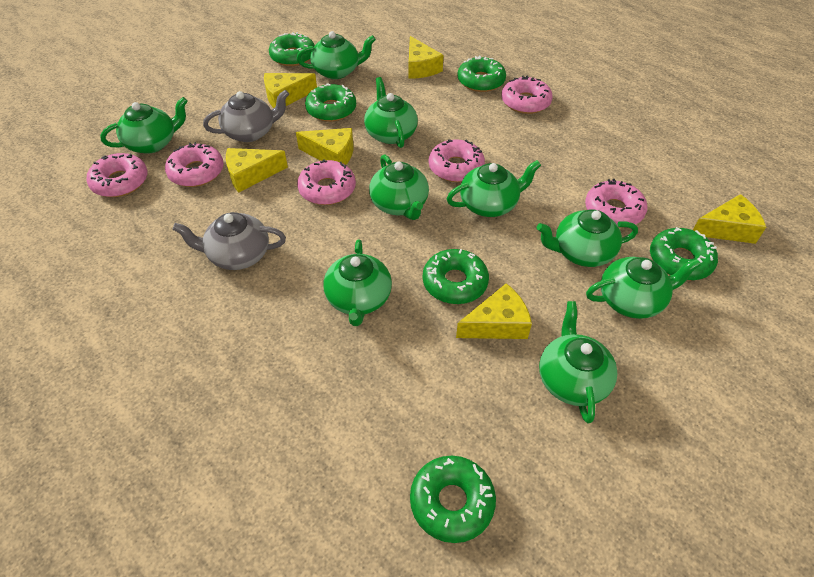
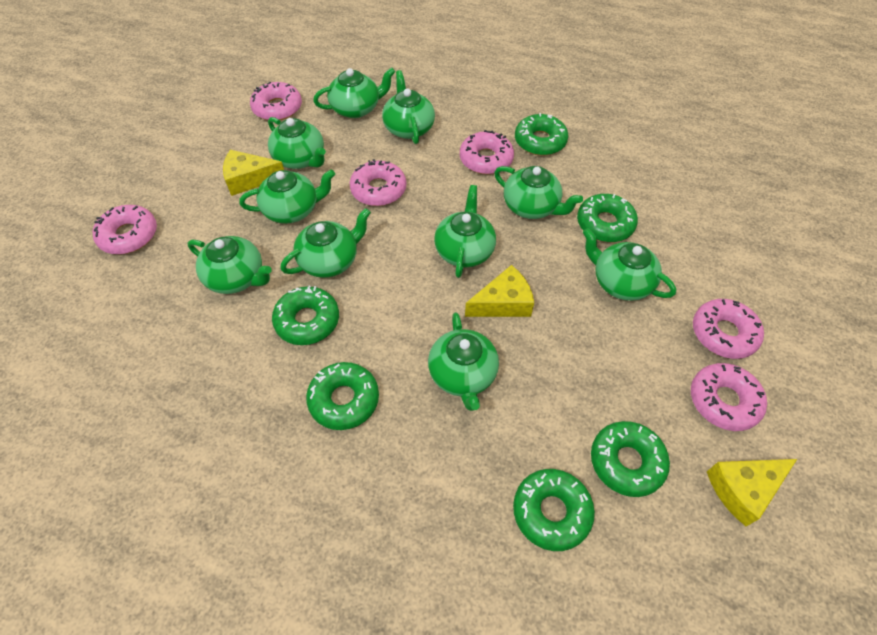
green teapot: [100,97,188,154] [297,31,376,79] [323,239,392,326] [364,77,418,148] [369,154,429,220] [447,160,541,217] [537,209,638,267] [539,301,617,423] [586,257,701,319] = 9 -> [188,236,272,294] [239,169,335,224] [268,117,326,169] [280,208,371,278] [313,67,395,118] [382,70,435,144] [428,312,499,411] [434,185,496,278] [494,166,583,219] [583,228,676,301] = 10
grey teapot: [172,212,286,270] [203,90,289,142] = 2 -> none = 0
yellow cheese: [226,148,288,193] [264,73,317,108] [296,128,353,165] [409,36,443,79] [456,283,532,339] [693,194,766,244] = 6 -> [223,150,284,196] [465,265,534,317] [707,459,797,526] = 3

